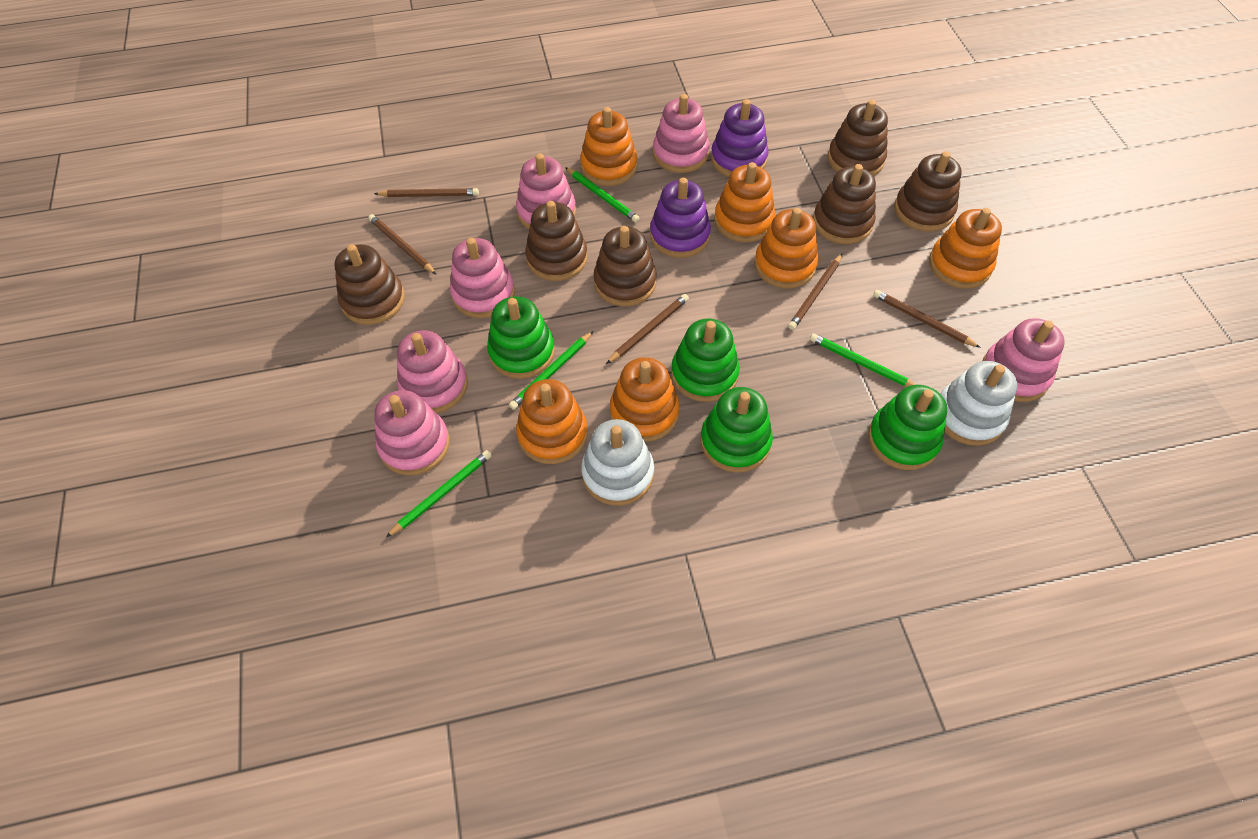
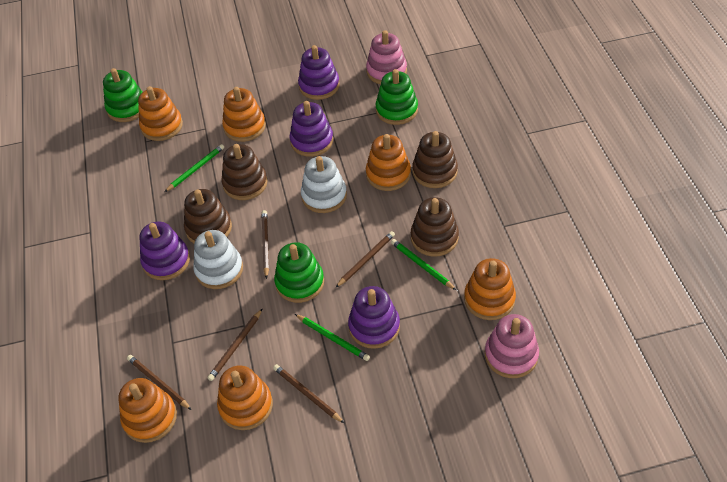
brown stacking toy: [335,244,405,325] [525,201,588,281] [593,226,657,306] [813,164,876,244] [828,100,888,176] [894,151,962,232] = 6 -> [184,189,232,243] [222,144,267,200] [411,197,459,257] [412,131,458,188] = 4
green pencil: [386,450,492,537] [509,331,593,410] [565,167,640,223] [810,334,916,387] = 4 -> [165,144,224,192] [295,314,370,361] [391,239,456,290] = 3
green stacking toy: [487,296,555,379] [671,319,740,402] [700,387,773,473] [868,385,947,470] = 4 -> [103,68,142,122] [274,242,324,303] [376,69,418,125] = 3
pink stacking toy: [374,390,450,476] [397,330,468,413] [450,238,515,318] [516,154,576,229] [653,94,709,173] [982,318,1065,402] = 6 -> [366,30,407,84] [485,314,539,378] = 2
purple stacking toy: [650,178,711,258] [711,99,769,177] = 2 -> [139,222,190,280] [290,101,333,157] [298,45,340,100] [348,286,400,349] = 4

